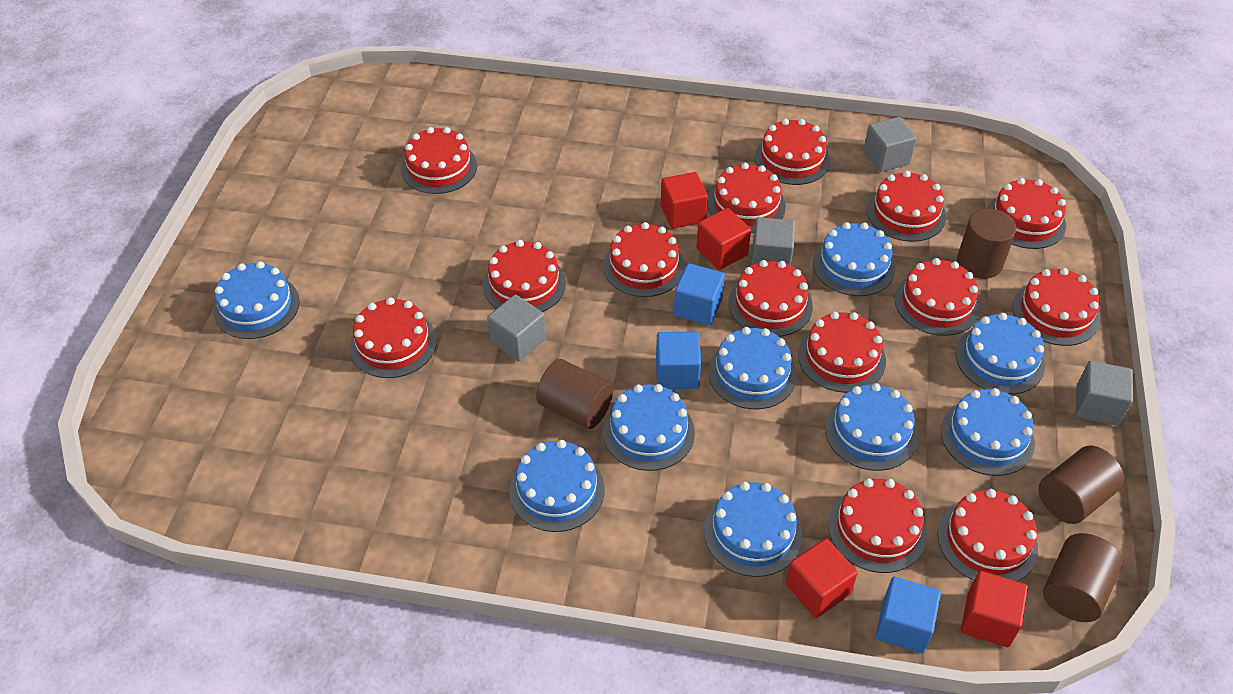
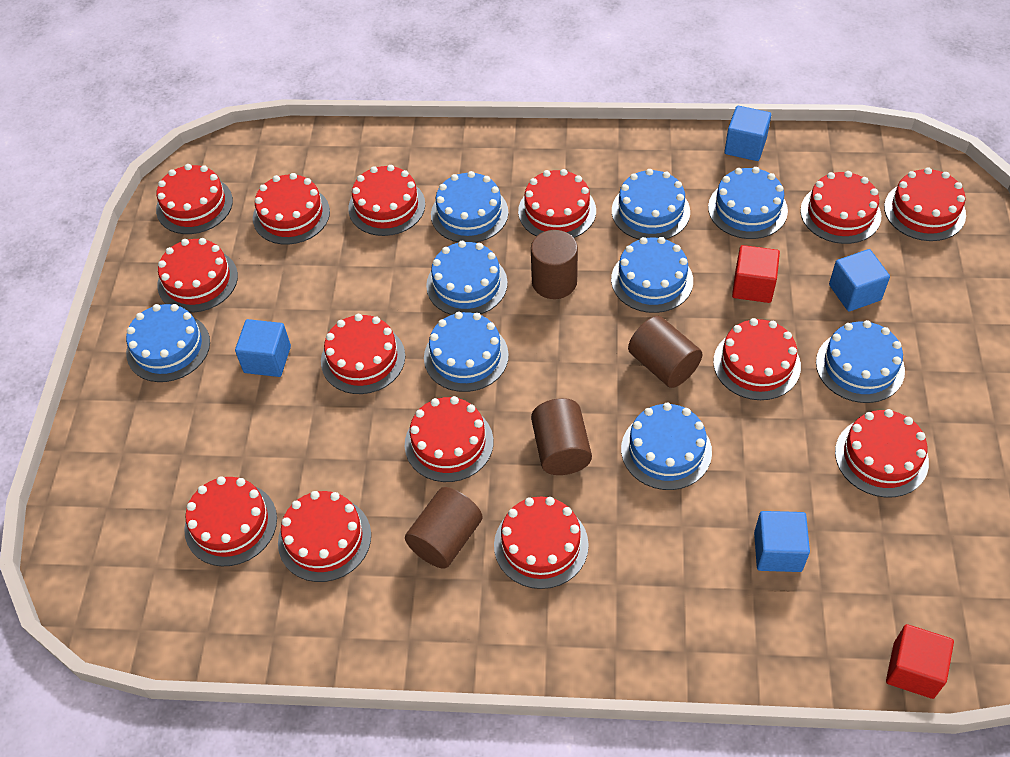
blue cube: [656,332,701,389] [674,263,725,326] [876,577,941,653] = 3 -> [235,319,291,377] [724,106,771,161] [754,511,810,572] [829,249,890,311] = 4
grey cube: [487,294,546,362] [751,217,795,266] [863,117,917,172] [1076,361,1133,426] = 4 -> none = 0
red cube: [661,172,708,229] [696,208,751,270] [786,538,858,618] [961,571,1028,647] = 4 -> [732,245,780,303] [886,624,954,699] = 2

